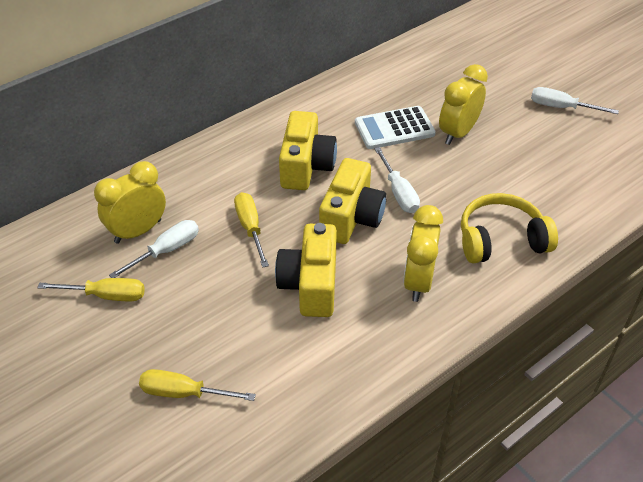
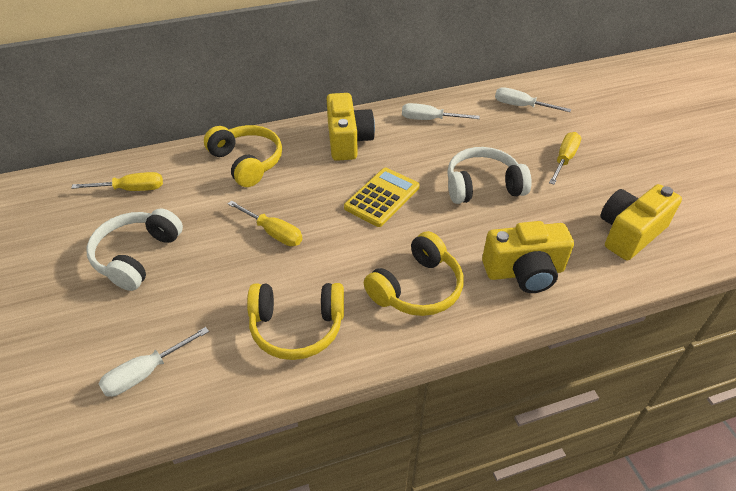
white calculator: [355,106,436,149] = 1 -> none = 0
white headphones: none = 0 -> [87,209,183,291] [447,147,532,204] = 2
yellow calculator: none = 0 -> [344,168,420,227] = 1
yellow clock: [94,161,166,244] [403,205,443,302] [439,64,488,145] = 3 -> none = 0
yellow headphones: [461,193,558,263] = 1 -> [204,125,282,187] [247,283,344,360] [364,231,464,316] = 3

